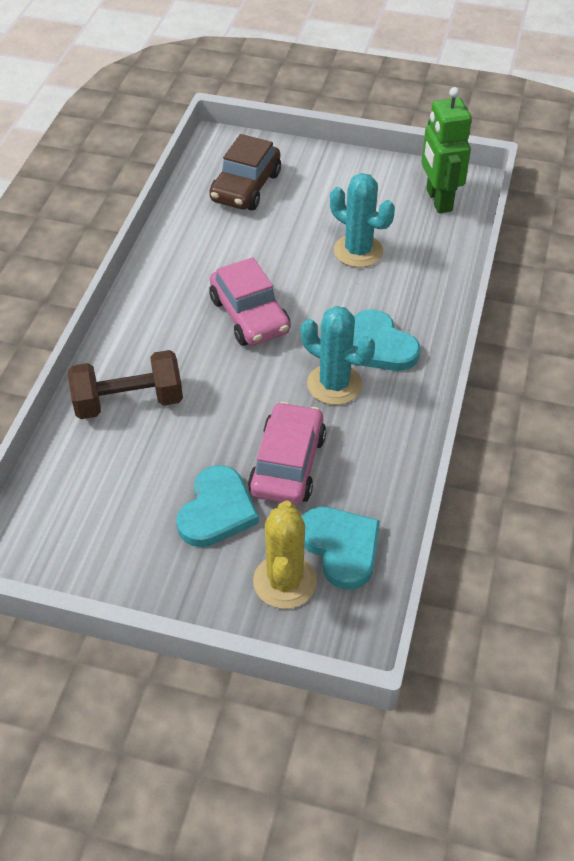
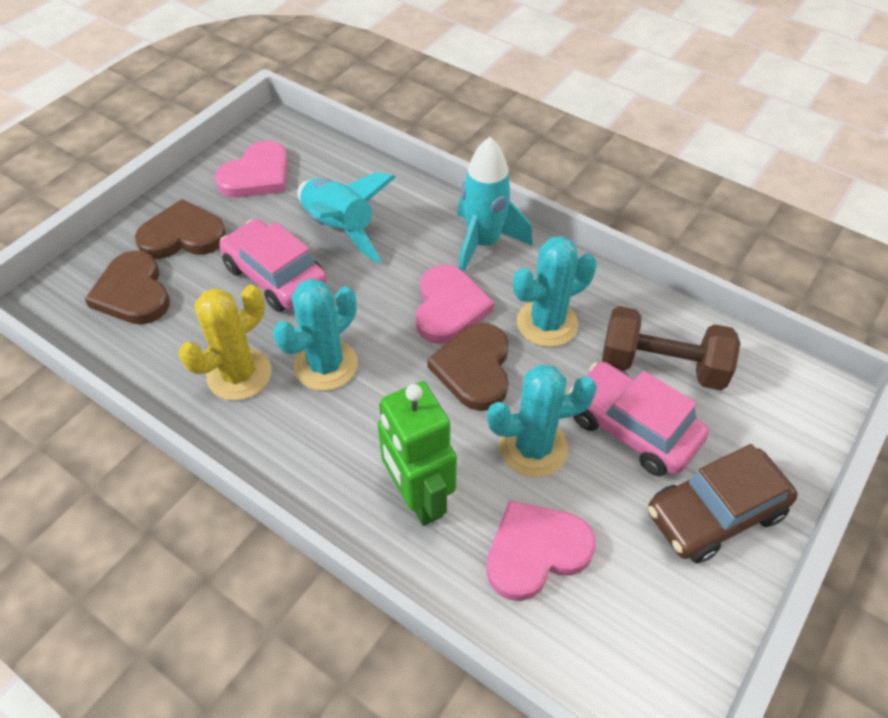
brown heart: none = 0 -> [85,251,170,325] [135,199,226,259] [427,323,509,411] = 3
pink heart: none = 0 -> [215,141,288,198] [415,265,494,344] [486,500,596,601] = 3
turquoise cactus: [301,306,375,405] [330,173,395,267] = 2 -> [273,278,358,391] [487,364,597,478] [513,236,597,347] = 3
turquoise heart: [176,465,259,547] [302,507,380,589] [353,309,420,371] = 3 -> none = 0
turquoise rocket: none = 0 -> [297,172,396,264] [457,137,533,271] = 2

